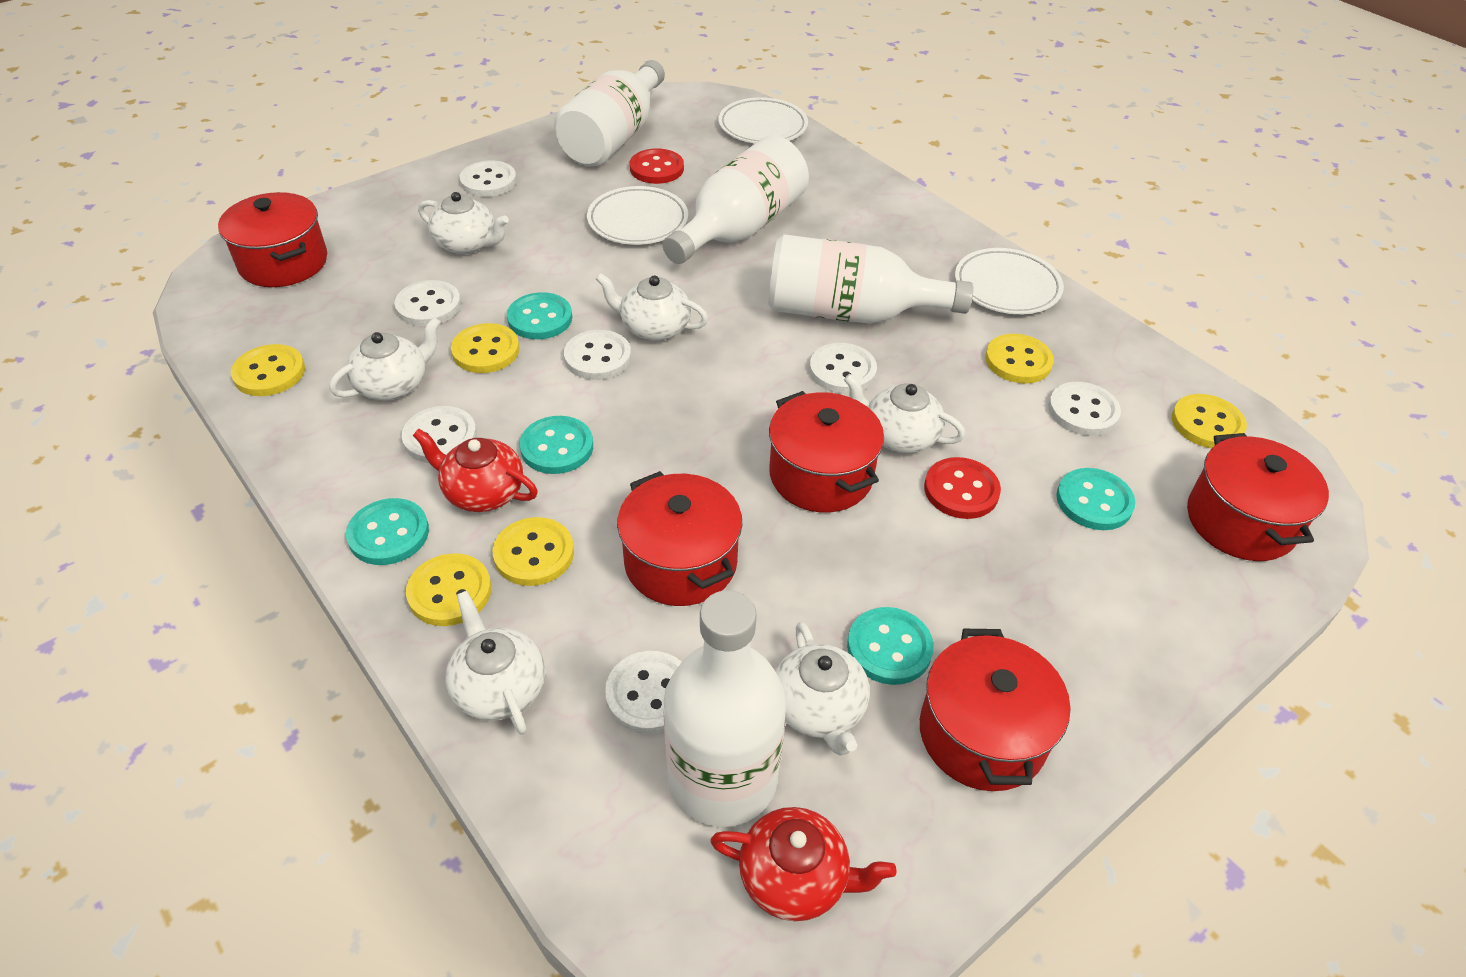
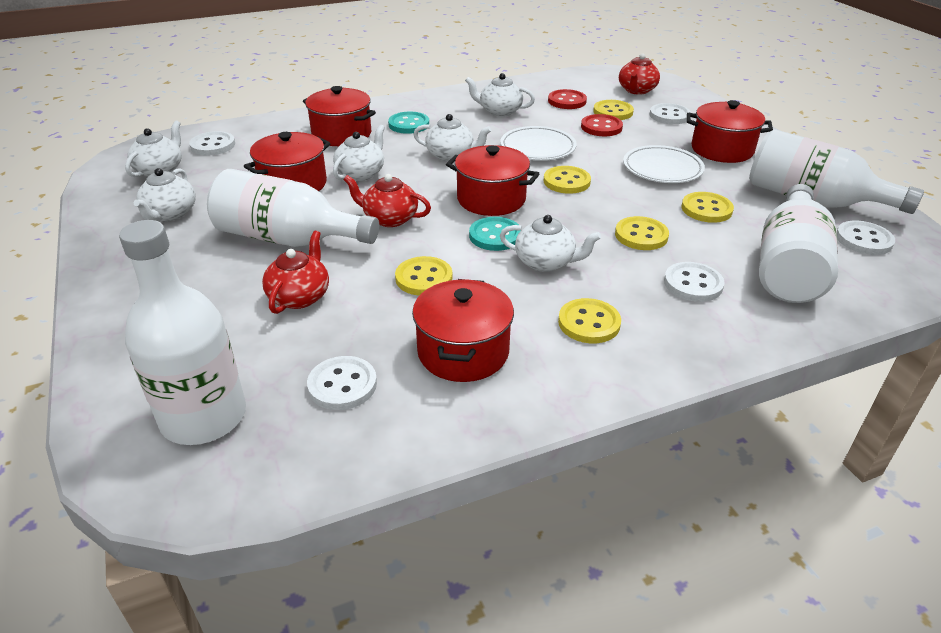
red teapot: [413,429,538,512] [710,807,897,921] = 2 -> [262,231,329,314] [344,174,431,227] [619,53,660,95] = 3
turquoise button: [346,498,429,565] [507,292,572,339] [520,416,593,474] [847,607,934,685] [1056,468,1136,530] = 5 -> [388,112,429,134] [469,217,520,251] = 2
white button: [395,280,461,326] [402,406,477,463] [459,160,517,197] [564,330,631,380] [605,651,682,734] [809,343,877,394] [1048,382,1121,436] = 7 -> [189,131,235,156] [307,356,377,410] [650,103,691,124] [664,262,725,302] [837,220,895,255] = 5
white plate: [587,186,688,245] [718,97,808,143] [955,248,1064,314] = 3 -> [500,126,577,161] [623,145,705,183] = 2

